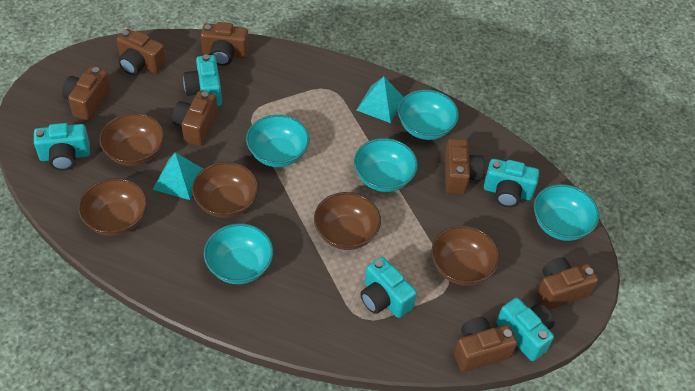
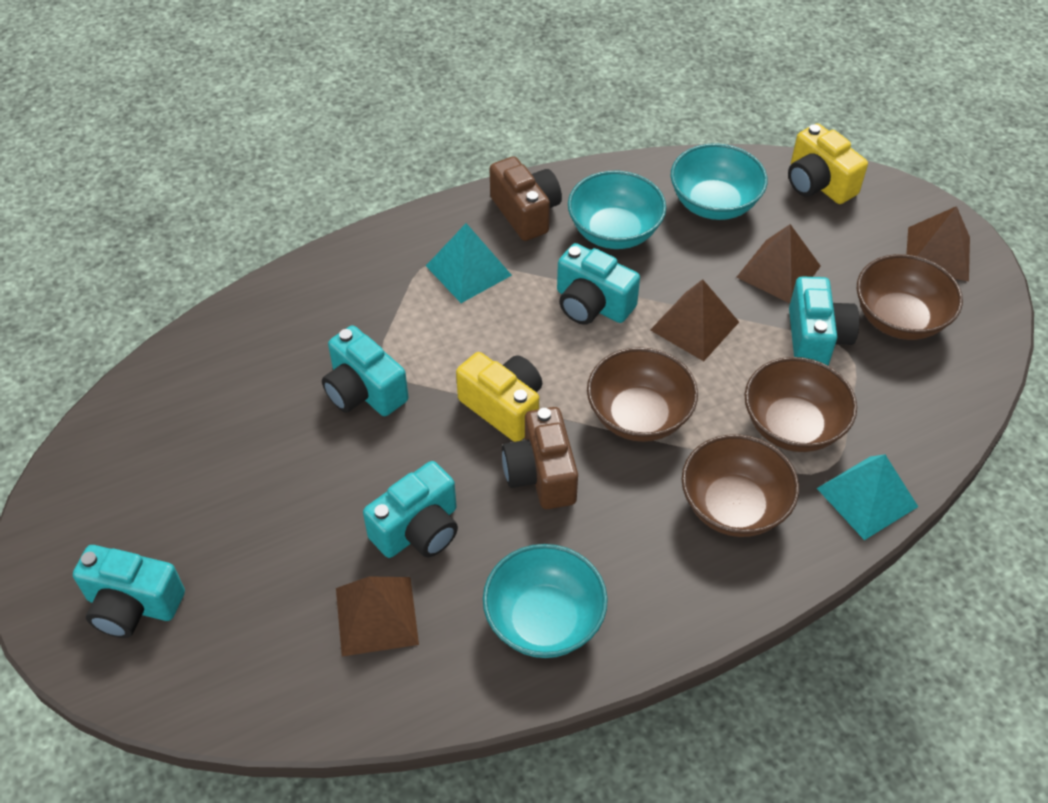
brown bowl: [78,178,147,236] [99,113,164,166] [192,162,259,218] [314,192,381,250] [431,226,500,286] = 5 -> [587,347,698,442] [681,434,799,537] [744,357,857,452] [857,254,963,340] = 4
brown camera: [62,67,111,121] [117,29,166,75] [172,91,218,146] [201,22,249,66] [444,138,484,194] [454,317,517,372] [537,258,598,310] = 7 -> [489,156,562,241] [502,407,578,509] = 2
brown pyramid: none = 0 -> [336,576,419,657] [650,279,739,361] [736,224,821,303] [906,206,970,281] = 4
turquoise bowl: [204,224,273,284] [246,115,310,167] [354,138,418,192] [398,90,459,140] [534,184,599,241] = 5 -> [483,544,608,658] [568,171,666,249] [671,143,768,220] = 3
yellow camera: none = 0 -> [456,352,542,442] [788,123,868,204] = 2

